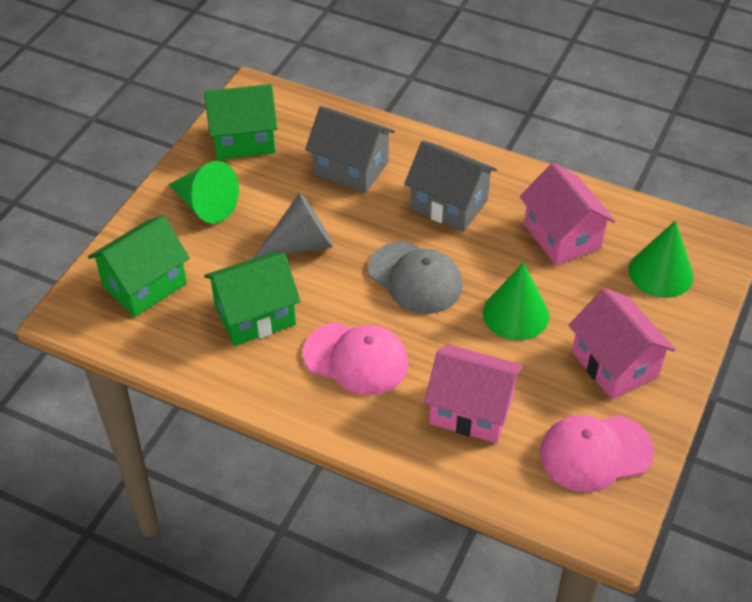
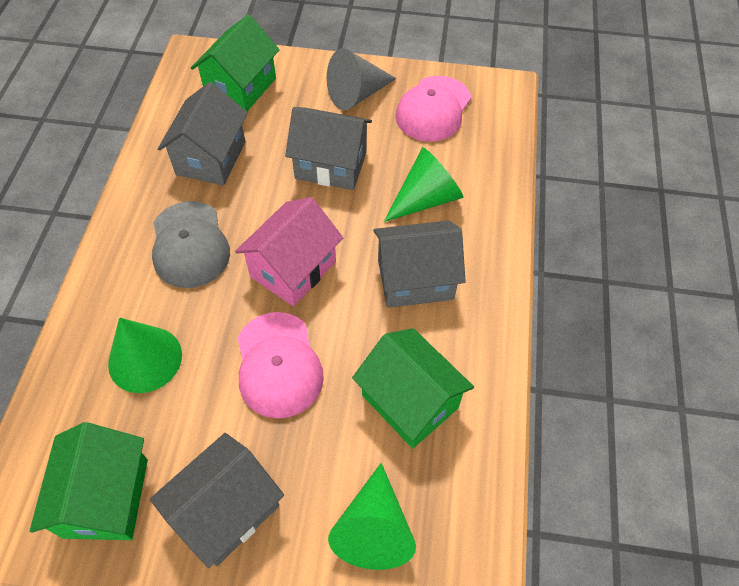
grey house: [305,106,395,193] [404,140,497,232] = 2 -> [150,433,284,568] [158,82,248,185] [285,107,372,190] [373,220,466,308] = 4
pink house: [424,344,523,443] [520,163,615,266] [569,288,676,399] = 3 -> [235,197,343,306] = 1

